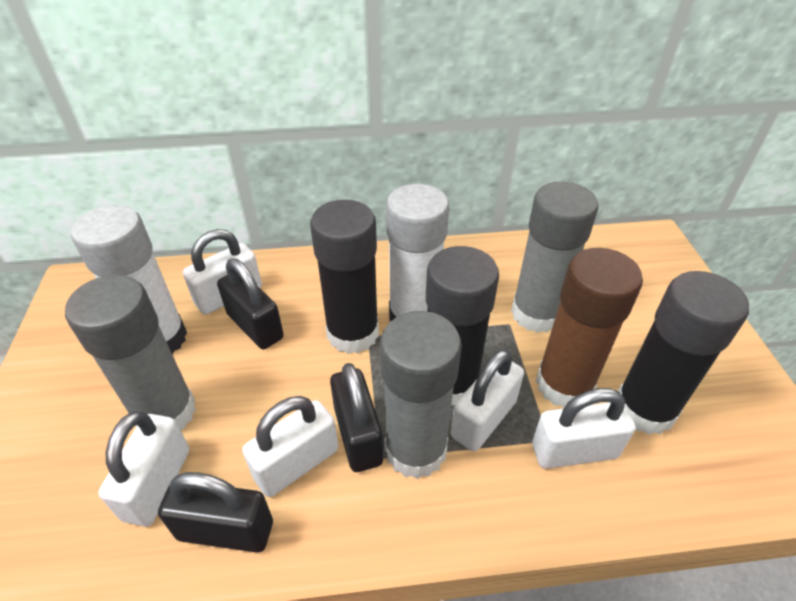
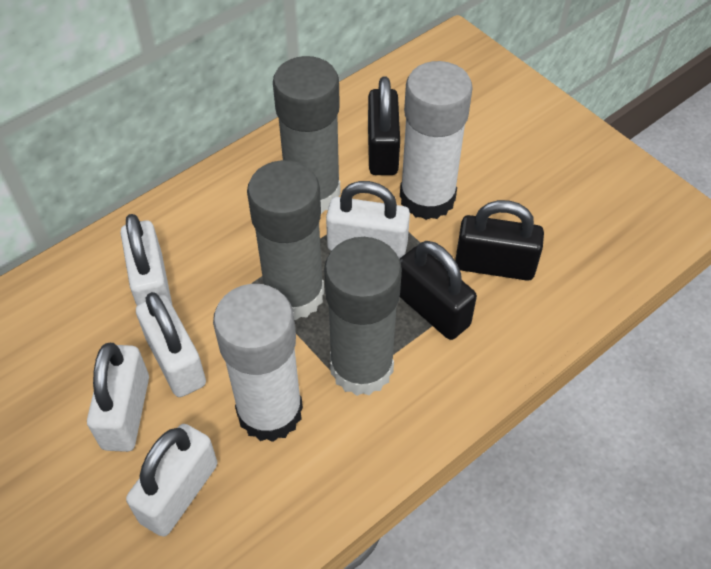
black glue stick: [310,200,379,354] [426,246,499,406] [618,271,749,435] = 3 -> none = 0
brown glue stick: [536,248,643,408] = 1 -> none = 0

